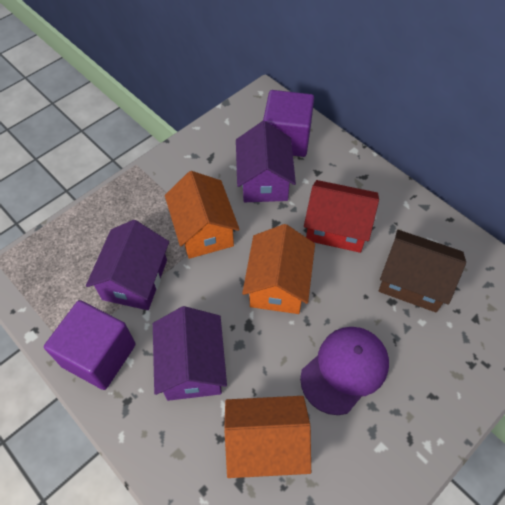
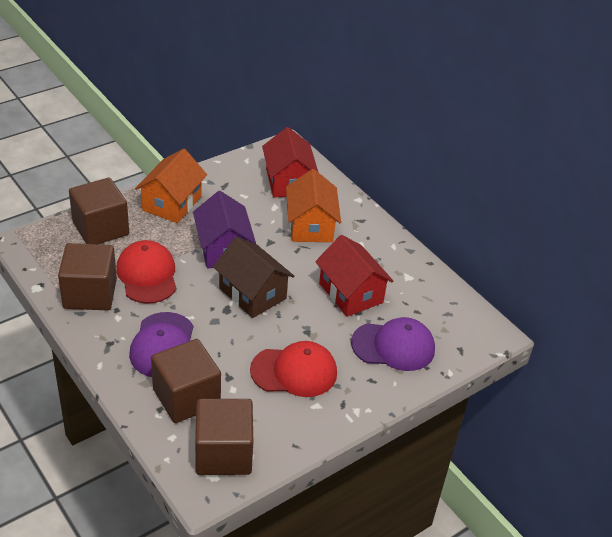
brown cube: none = 0 -> [58,243,117,310] [69,178,129,244] [151,339,221,423] [195,399,253,475] = 4
orange house: [165,171,240,259] [224,396,311,478] [242,224,315,314] = 3 -> [135,149,207,223] [286,169,341,242] = 2
purple cap: [300,327,389,415] = 1 -> [129,312,193,377] [351,317,435,371] = 2
purple cube: [44,300,135,390] [263,90,314,157] = 2 -> none = 0
purple house: [86,220,169,310] [153,306,227,401] [236,121,296,202] = 3 -> [193,191,256,269] = 1
red cap: none = 0 -> [116,240,177,304] [250,341,337,397] = 2
red house: [304,180,379,253] = 1 -> [262,127,318,198] [315,235,394,317] = 2

